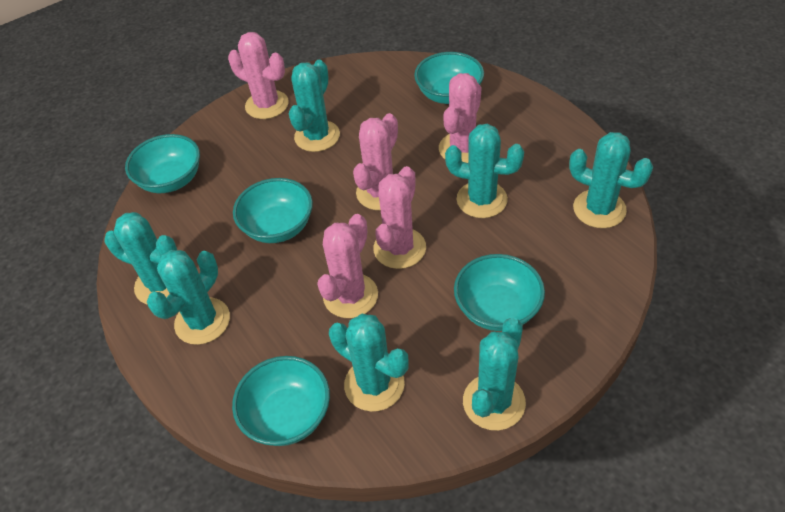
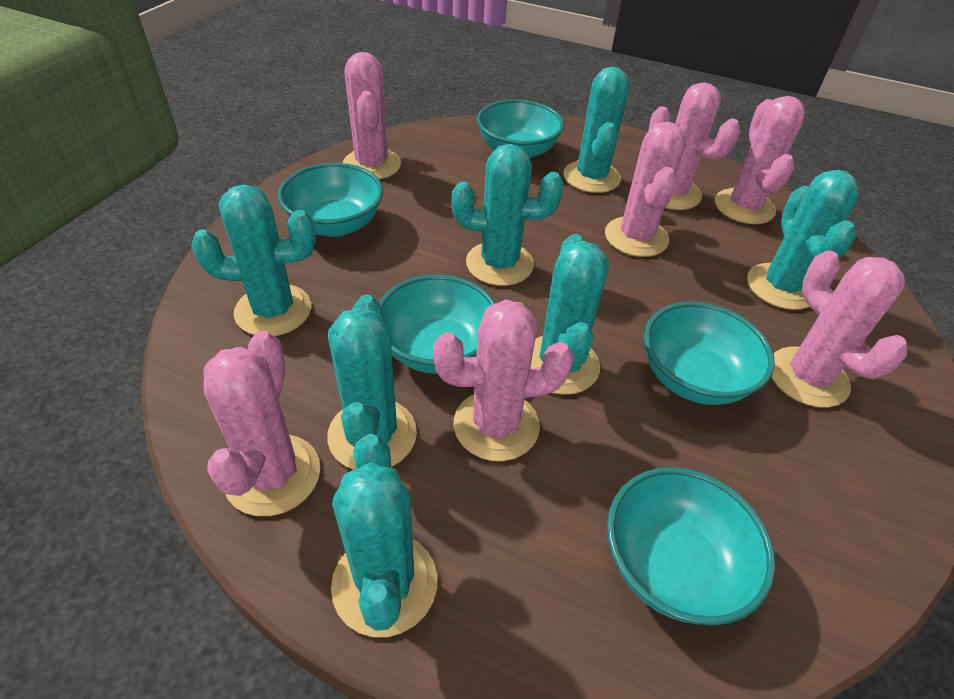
pink cactus: [228,32,289,119] [317,214,378,318] [353,113,398,210] [373,166,426,269] [439,73,481,163] = 5 -> [203,331,321,516] [343,52,401,179] [433,299,574,461] [605,122,686,257] [649,82,740,210] [715,96,805,224] [771,250,907,408] = 7

